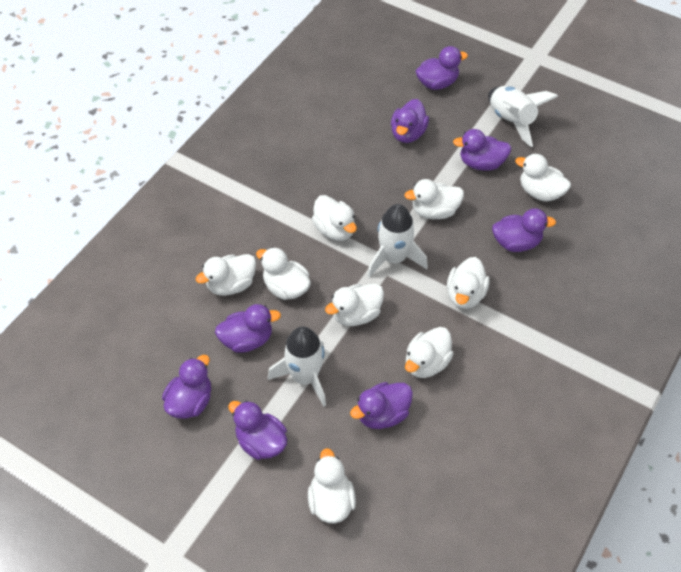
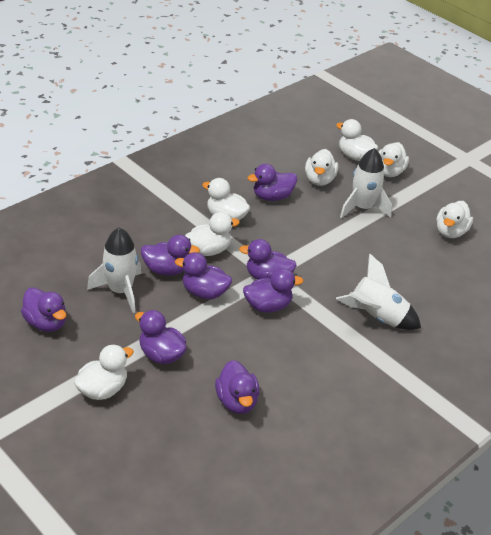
white duck: [196,254,256,296] [256,247,311,300] [308,448,356,523] [312,195,357,241] [325,284,384,326] [405,179,464,219] [405,327,454,378] [447,257,490,309] [515,154,571,201] = 9 -> [74,344,134,400] [185,212,240,256] [202,178,250,220] [305,149,338,186] [336,119,378,161] [379,142,409,177] [436,201,473,238] = 7

